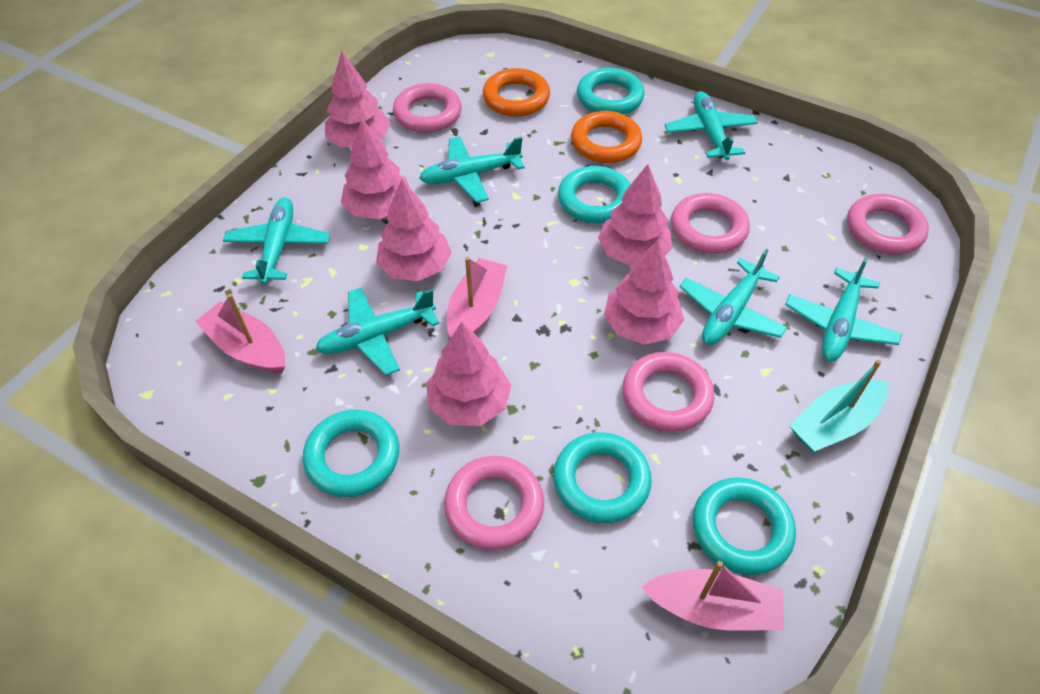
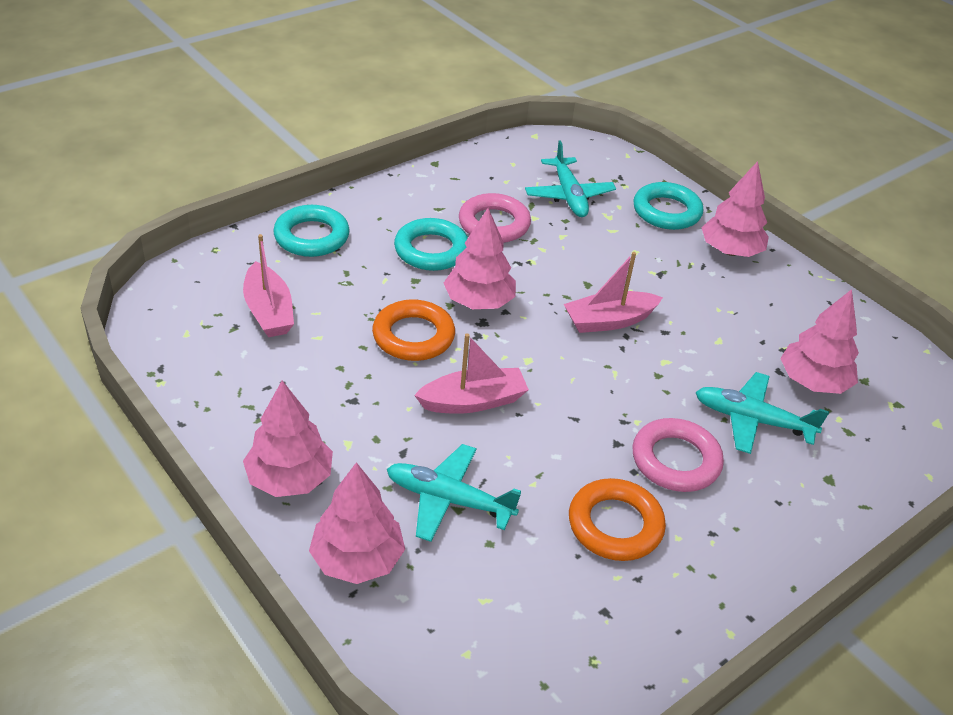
pink ring: [393,83,462,133] [444,456,544,550] [623,352,714,432] [671,193,750,254] [847,194,929,255] = 5 -> [459,193,531,243] [632,418,724,492] = 2
pink tree: [325,51,391,147] [341,119,409,219] [376,179,452,281] [426,322,511,426] [598,164,672,266] [604,240,684,345] = 6 -> [243,381,333,497] [309,462,405,584] [444,208,516,309] [701,161,769,257] [780,289,859,394] = 5
turquoise boat: [789,360,888,452] = 1 -> none = 0
turquoise plane: [223,197,330,285] [316,288,439,375] [419,136,525,203] [665,91,758,160] [680,249,787,345] [785,256,902,361] = 6 -> [387,444,521,542] [525,140,616,217] [695,372,829,454] = 3
turquoise ring: [302,409,399,497] [553,432,652,523] [558,166,631,224] [577,68,645,114] [693,477,796,575] = 5 -> [273,205,350,257] [394,218,468,271] [633,182,703,230] = 3

